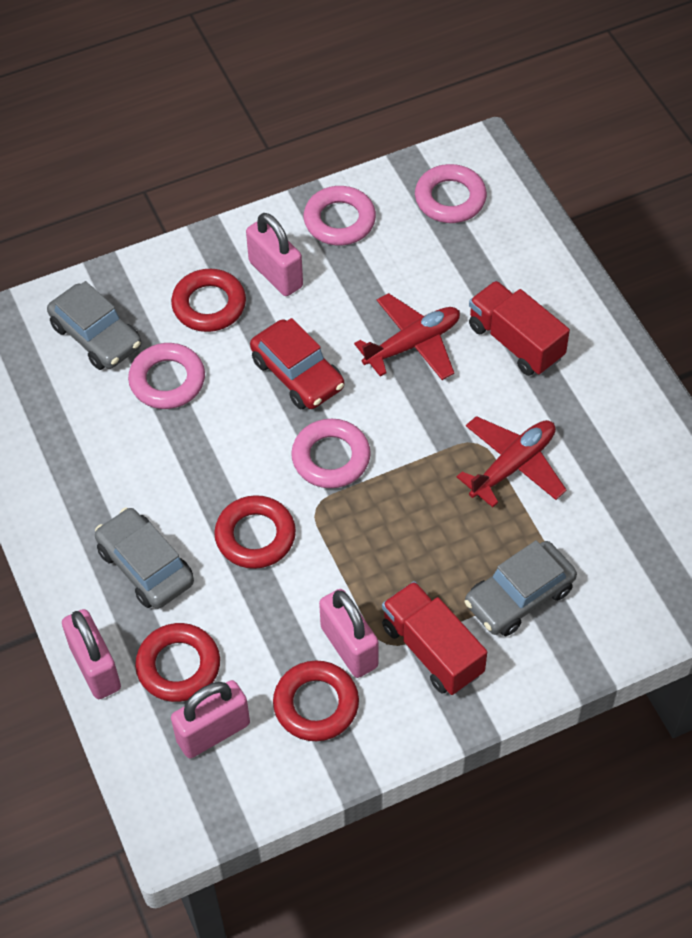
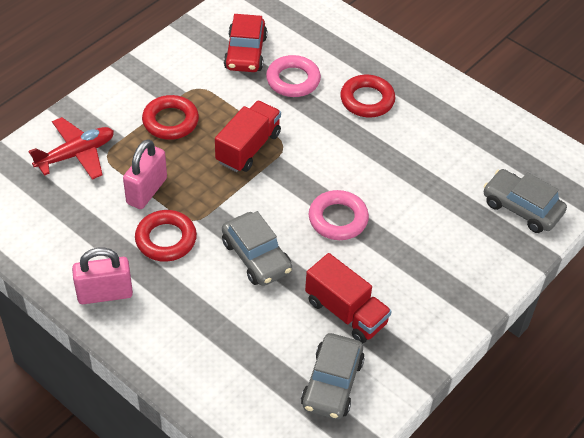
pink padlock: [62,609,121,699] [171,680,250,758] [246,213,303,296] [319,589,379,678] = 4 -> [72,248,133,304] [123,139,167,209] = 2
pink ring: [128,343,205,409] [291,419,371,488] [304,186,376,245] [415,164,487,223] = 4 -> [266,55,321,97] [309,190,369,240] = 2
red plane: [354,293,460,380] [457,416,566,507] = 2 -> [28,117,114,180] = 1
red ring: [135,623,220,702] [171,269,246,332] [214,495,296,569] [273,660,359,741] = 4 -> [135,210,197,262] [142,95,199,140] [340,75,395,118] = 3

